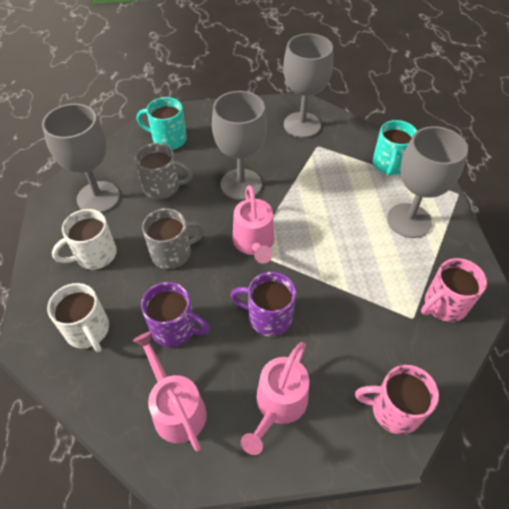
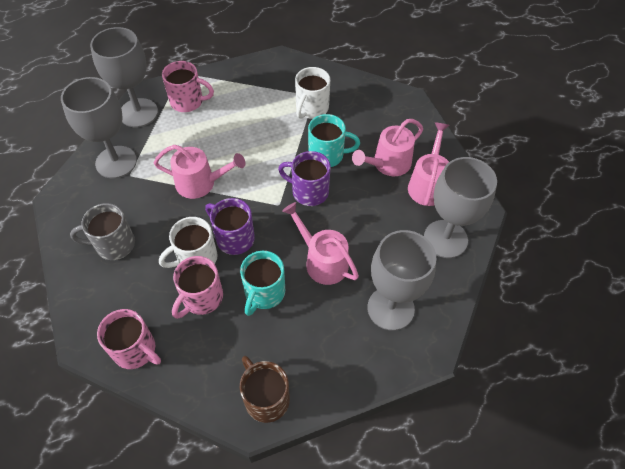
brown mug: none = 0 -> [240,356,290,423] = 1
grey mug: [135,143,193,199] [142,208,205,269] = 2 -> [70,203,135,260] = 1
pink mug: [355,365,439,435] [421,258,487,322] = 2 -> [97,309,161,369] [162,61,214,112] [172,256,223,319] = 3
pink watering can: [133,331,207,452] [233,185,274,264] [241,342,309,455] = 3 -> [154,145,246,199] [282,202,359,285] [352,119,423,176] [408,122,449,206] = 4

